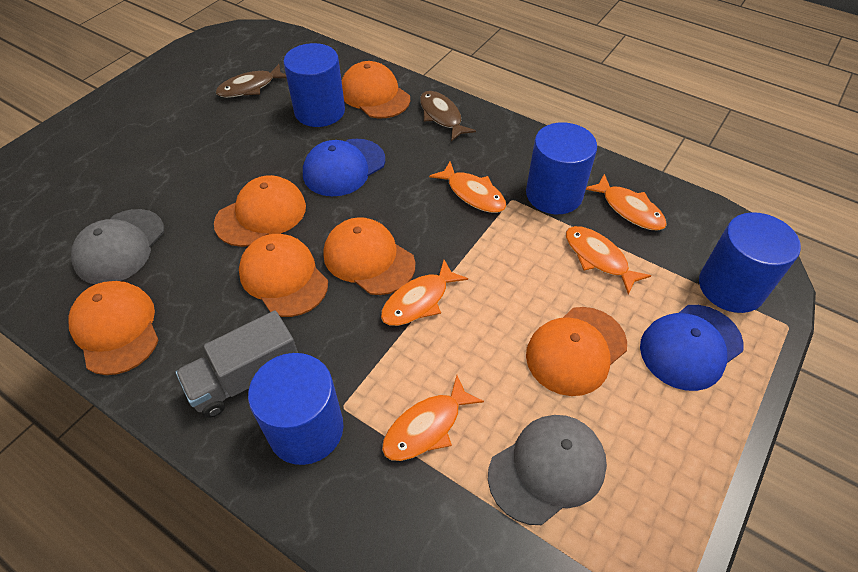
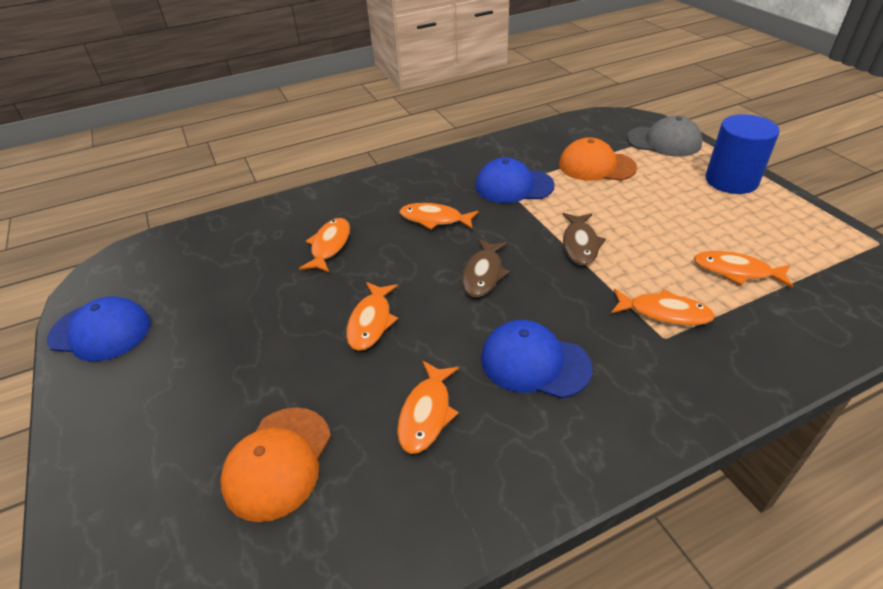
blue cap: [303,139,385,196] [640,305,744,391] = 2 -> [47,296,151,362] [475,157,555,203] [481,320,593,399] = 3
blue cylinder: [248,353,344,465] [283,43,345,127] [526,122,597,214] [699,212,801,313] = 4 -> [705,114,780,194] = 1
grey cap: [71,209,164,284] [488,415,607,525] = 2 -> [626,116,702,157] = 1
grey truck: [176,311,298,418] = 1 -> none = 0
orange cap: [68,281,159,375] [214,175,306,247] [239,234,328,317] [324,217,415,295] [342,61,410,118] [526,307,627,396] = 6 -> [220,407,331,522] [559,137,637,181] = 2
orange fish: [381,260,468,326] [382,375,484,461] [429,161,506,213] [566,226,651,294] [586,174,667,230] = 5 -> [299,218,350,273] [346,282,398,351] [397,361,459,454] [400,203,479,230] [611,289,715,326] [694,251,793,288] = 6

